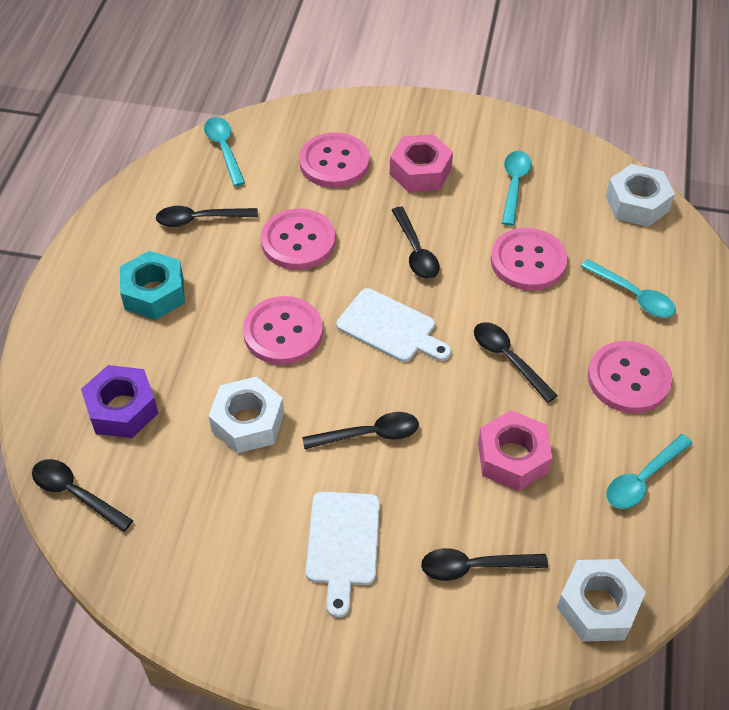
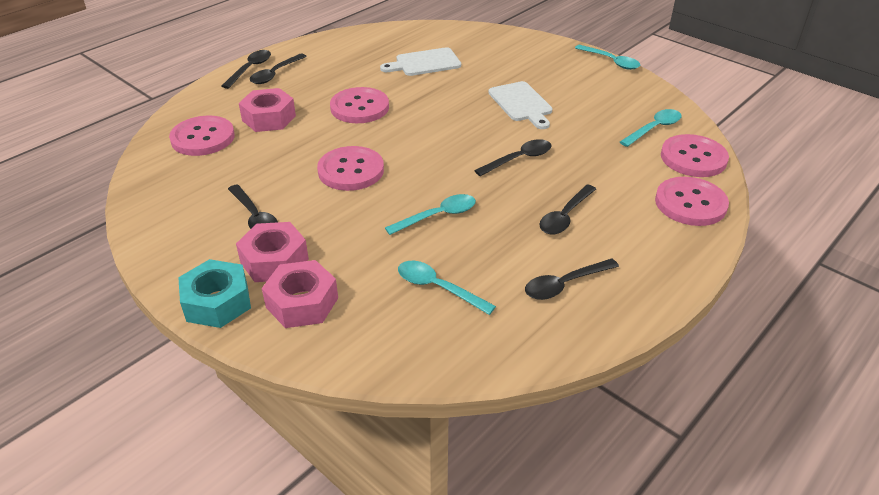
pink nut: [390,134,453,192] [478,410,553,491] = 2 -> [236,222,309,282] [239,88,296,132] [262,260,338,328] = 3
purple nut: [81,365,158,438] = 1 -> none = 0
white nut: [208,377,284,454] [557,559,646,642] [606,164,675,227] = 3 -> none = 0

